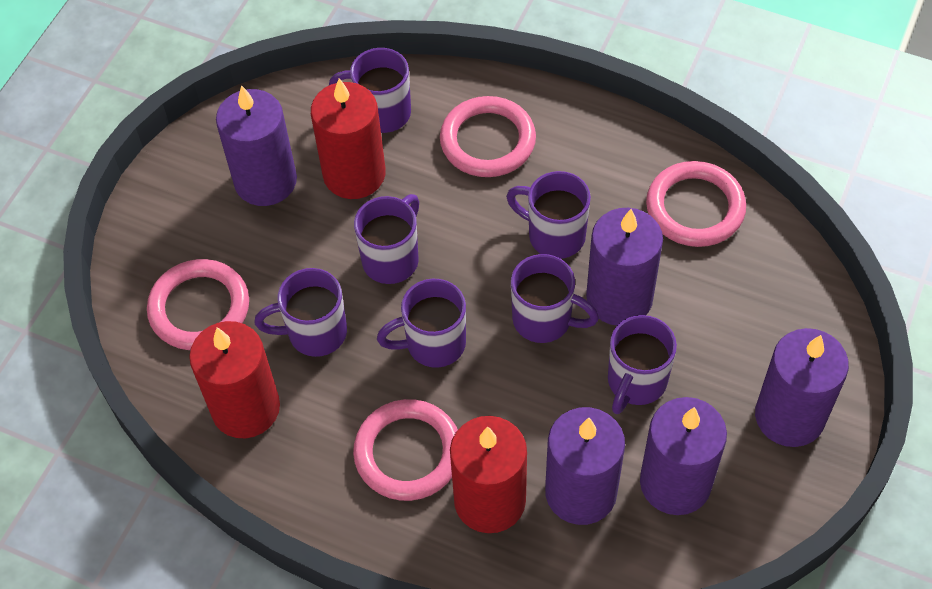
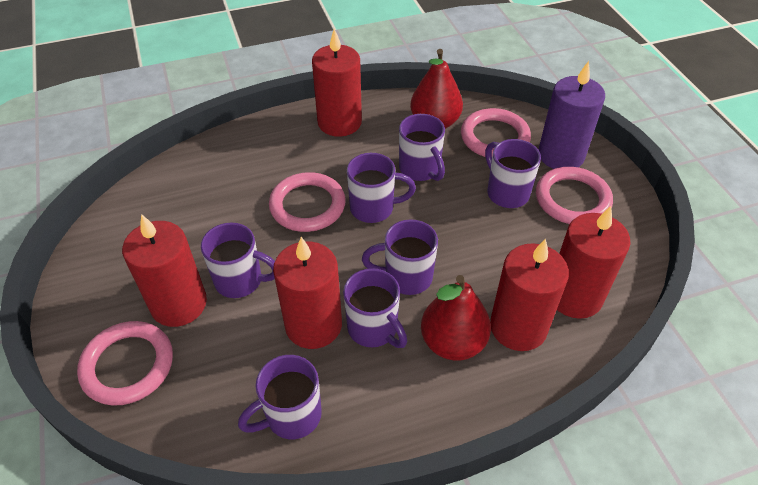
purple candle: [216,85,297,206] [545,407,625,525] [586,208,663,326] [640,397,727,515] [755,328,849,447] = 5 -> [539,61,605,169] = 1
red candle: [189,321,280,438] [311,78,386,199] [450,416,527,533] = 3 -> [122,214,207,327] [273,237,342,349] [312,29,362,137] [490,239,569,351] [557,206,631,319] = 5
red pear: none = 0 -> [410,49,463,129] [421,275,491,360] = 2

